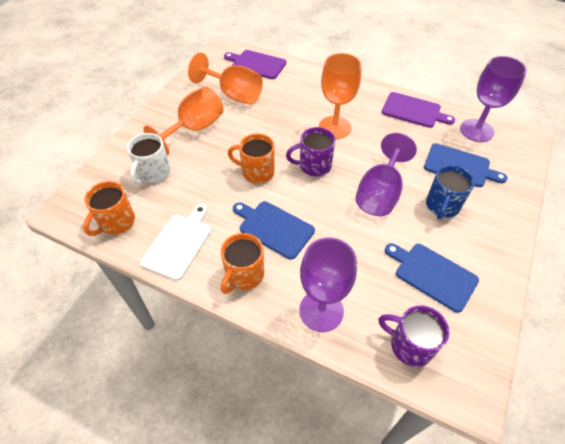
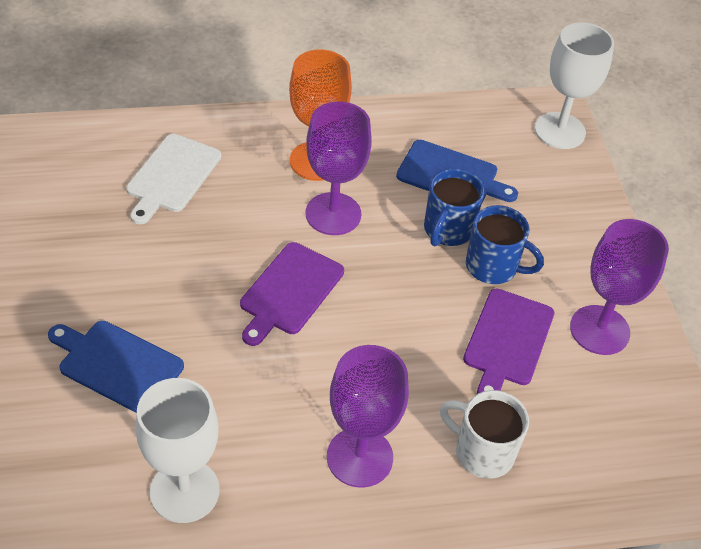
blue cutting board: [233,201,315,260] [385,243,479,313] [424,143,508,187] = 3 -> [48,321,184,413] [396,140,518,202] = 2
blue mug: [426,165,475,219] = 1 -> [424,169,484,246] [466,205,544,284] = 2
orange goblet: [143,86,224,156] [188,53,263,105] [319,53,361,139] = 3 -> [289,50,352,181] = 1
orange mug: [83,181,135,236] [221,233,264,294] [228,133,275,184] = 3 -> none = 0
purple mug: [286,127,336,177] [378,305,449,367] = 2 -> none = 0
white goblet: none = 0 -> [135,378,220,523] [535,22,614,149] = 2

